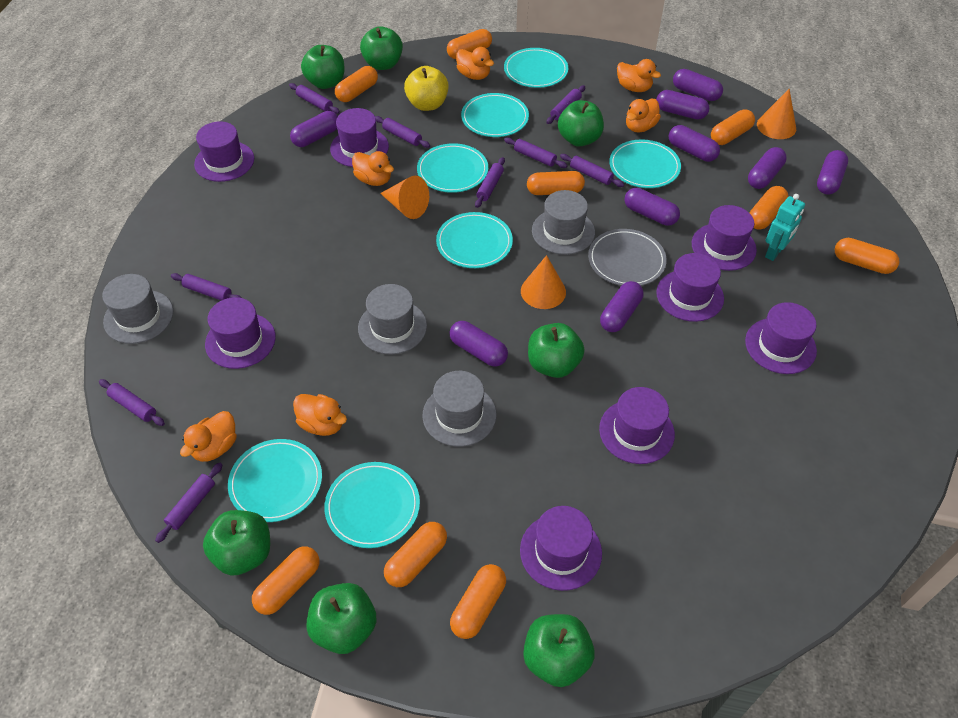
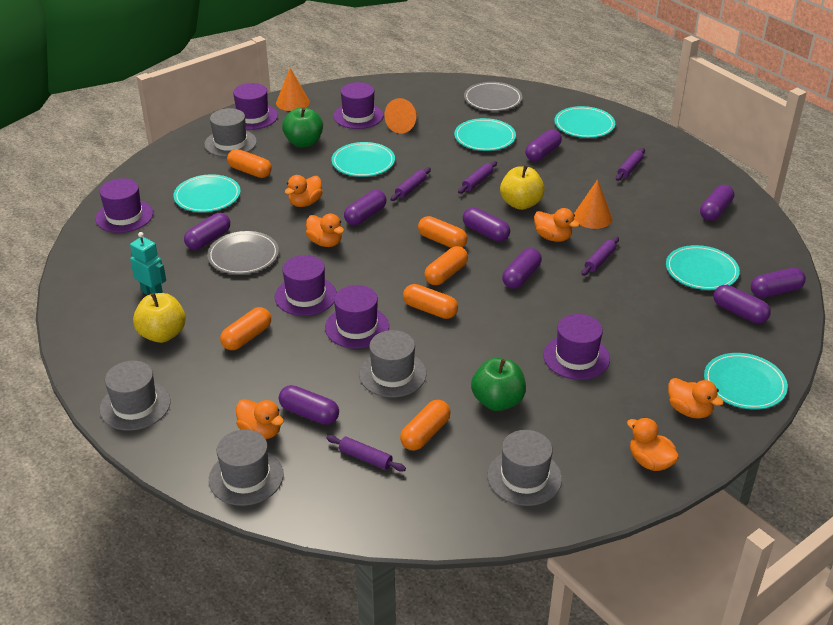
green apple: [203,510,270,576] [301,45,345,89] [306,583,376,654] [360,26,403,70] [523,614,595,687] [528,323,585,378] [558,100,604,147] = 7 -> [282,107,323,147] [471,358,526,411] = 2
grey hat: [102,274,173,344] [358,284,427,355] [423,371,496,447] [532,190,595,255] = 4 -> [100,361,171,431] [204,108,257,157] [209,430,284,506] [359,330,427,397] [487,430,562,506] = 5
grey plate: [588,229,667,286] = 1 -> [207,231,279,275] [464,82,522,111] = 2
orange capsule: [252,546,319,615] [335,66,378,102] [384,522,447,587] [447,29,492,59] [450,564,506,639] [527,171,585,195] [711,109,755,145] [750,186,788,230] [835,238,899,274] = 9 -> [220,307,271,350] [227,149,272,178] [400,400,451,451] [403,284,458,319] [418,216,468,248] [424,246,468,285] = 6
purple hat: [194,121,254,182] [205,297,276,369] [330,108,389,167] [520,506,602,591] [599,387,675,464] [656,253,724,322] [692,205,757,271] [745,302,817,374] = 8 -> [95,178,153,233] [233,83,278,130] [275,255,337,316] [325,285,389,348] [333,82,384,129] [543,314,610,380] = 6
purple rolling pin: [99,379,165,426] [155,463,222,543] [171,273,242,301] [289,83,340,114] [375,116,430,148] [475,157,505,208] [504,137,567,168] [546,85,585,124] [560,154,624,187] = 9 -> [326,435,406,472] [390,167,431,201] [458,161,497,194] [581,237,619,276] [616,148,645,181] = 5
turquoise plate: [228,439,322,522] [324,462,420,548] [417,143,488,193] [436,212,513,268] [461,93,529,137] [504,48,568,88] [609,139,681,188] = 7 -> [173,174,241,212] [331,142,395,177] [454,118,516,151] [554,106,615,138] [666,245,740,290] [704,353,788,410] = 6
yellow apple: [404,66,449,111] = 1 -> [133,293,186,343] [500,165,545,210] = 2

